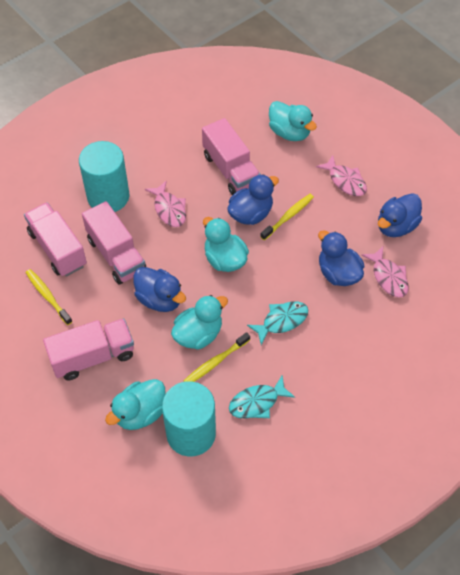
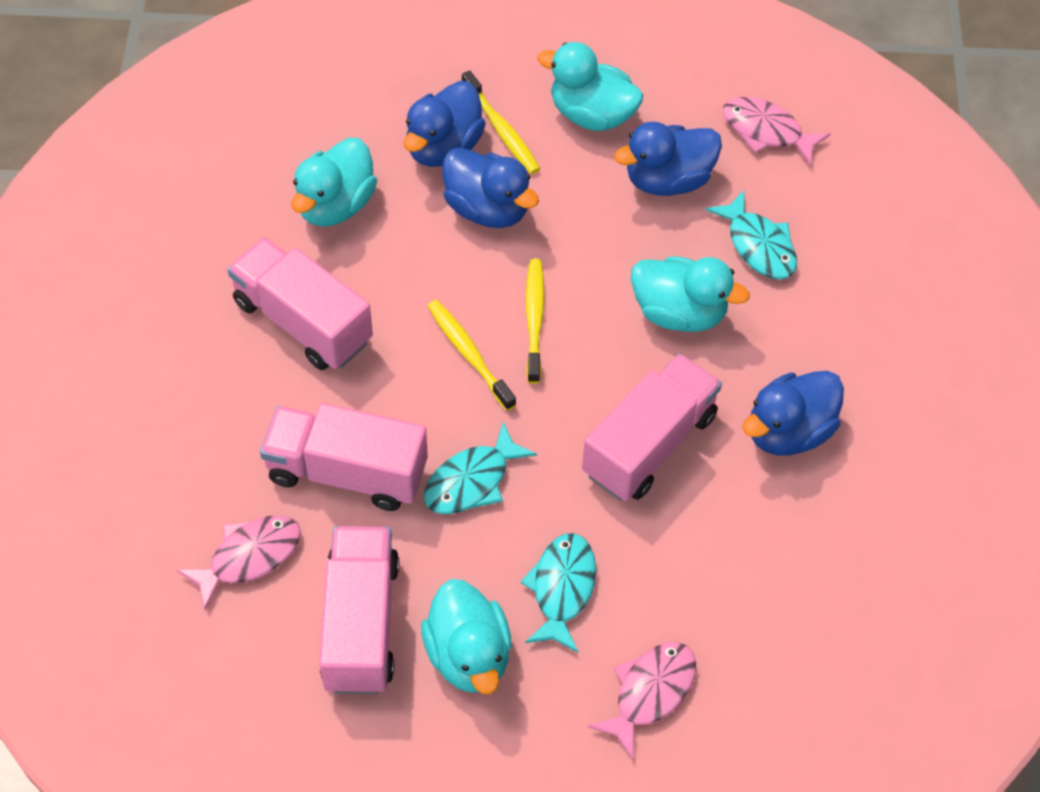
turquoise cylinder: [79,141,129,212] [162,381,216,456] = 2 -> none = 0
turquoise fish: [229,375,295,418] [247,301,308,345] = 2 -> [424,422,537,514] [521,533,596,653] [705,190,797,280] = 3

